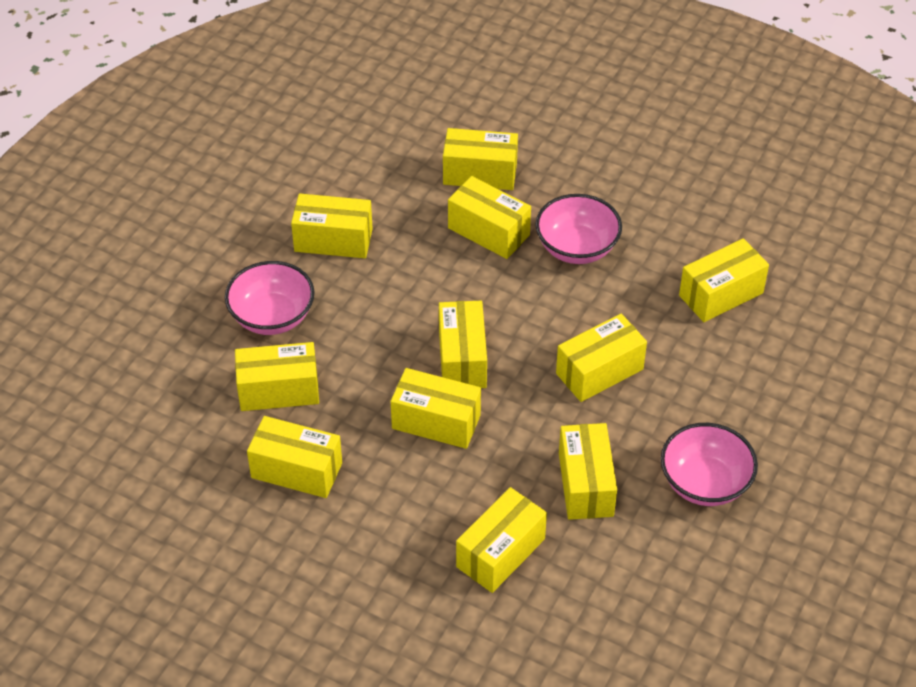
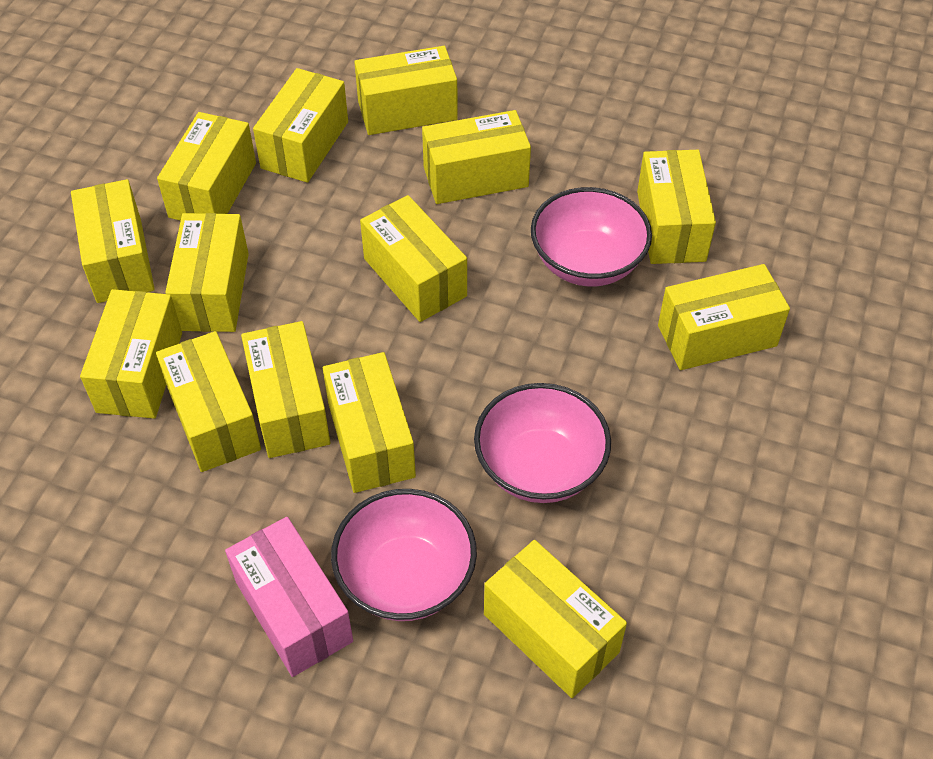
pink box: none = 0 -> [225,517,353,677] = 1
yellow box: [235,342,319,411] [247,416,342,498] [291,193,373,258] [391,368,481,449] [439,301,487,388] [443,128,518,190] [448,176,531,259] [456,487,547,593] [556,314,647,402] [559,423,617,520] [679,238,769,322] = 11 -> [71,179,155,303] [80,289,182,419] [156,331,261,472] [157,112,256,221] [165,213,249,332] [241,321,330,458] [253,68,348,183] [323,352,416,493] [354,46,458,135] [360,195,467,322] [422,110,531,204] [484,540,627,698] [637,150,716,264] [658,264,790,370] = 14

